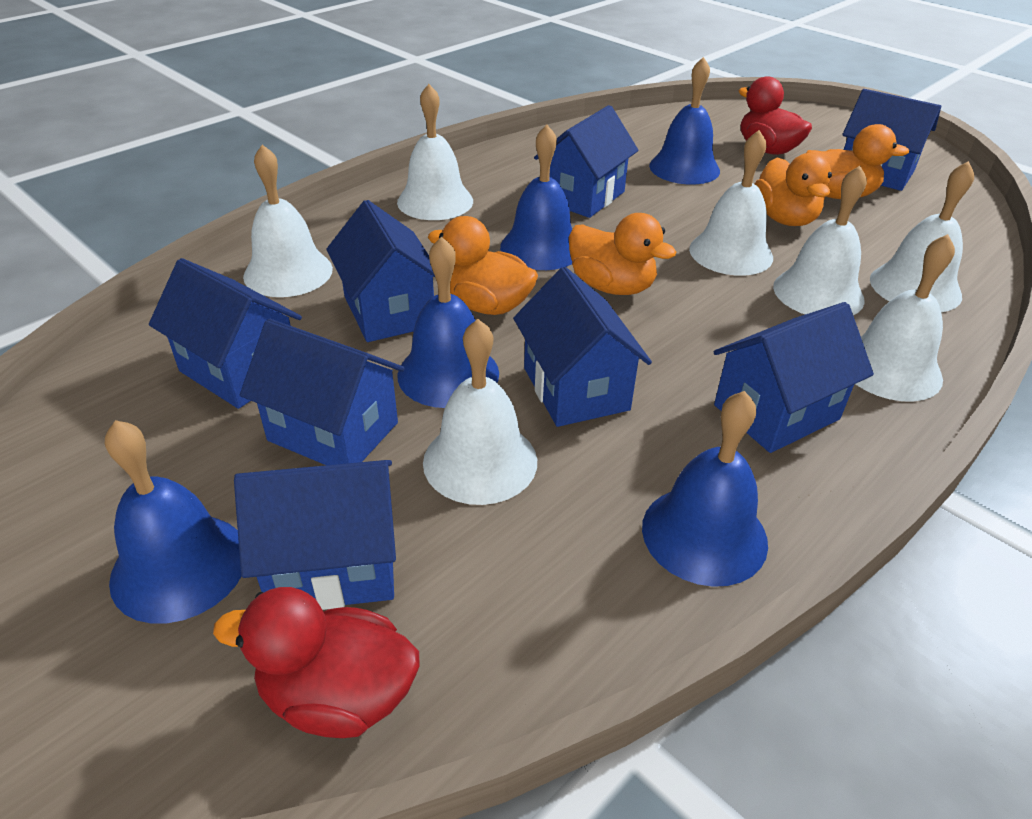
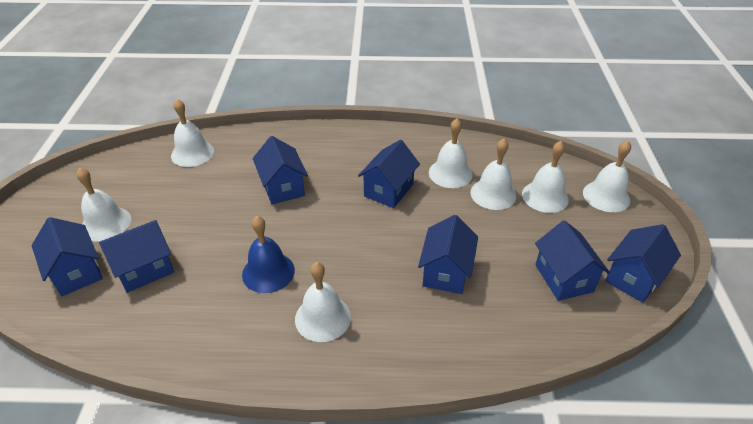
blue bell: [105,420,241,624] [397,236,499,408] [500,125,572,270] [642,391,768,587] [649,57,720,185] = 5 -> [242,216,295,293] = 1
blue house: [149,258,302,409] [234,460,396,610] [240,319,405,465] [326,200,435,342] [513,267,652,427] [534,105,639,218] [714,302,874,453] [842,89,941,191] = 8 -> [32,217,103,296] [99,220,174,293] [253,136,308,204] [358,140,420,208] [418,215,478,294] [535,220,610,301] [605,224,681,303] = 7
orange duck: [428,216,538,315] [569,213,676,295] [755,153,832,226] [806,124,909,199] = 4 -> none = 0
red duck: [213,587,420,738] [739,76,812,155] = 2 -> none = 0

